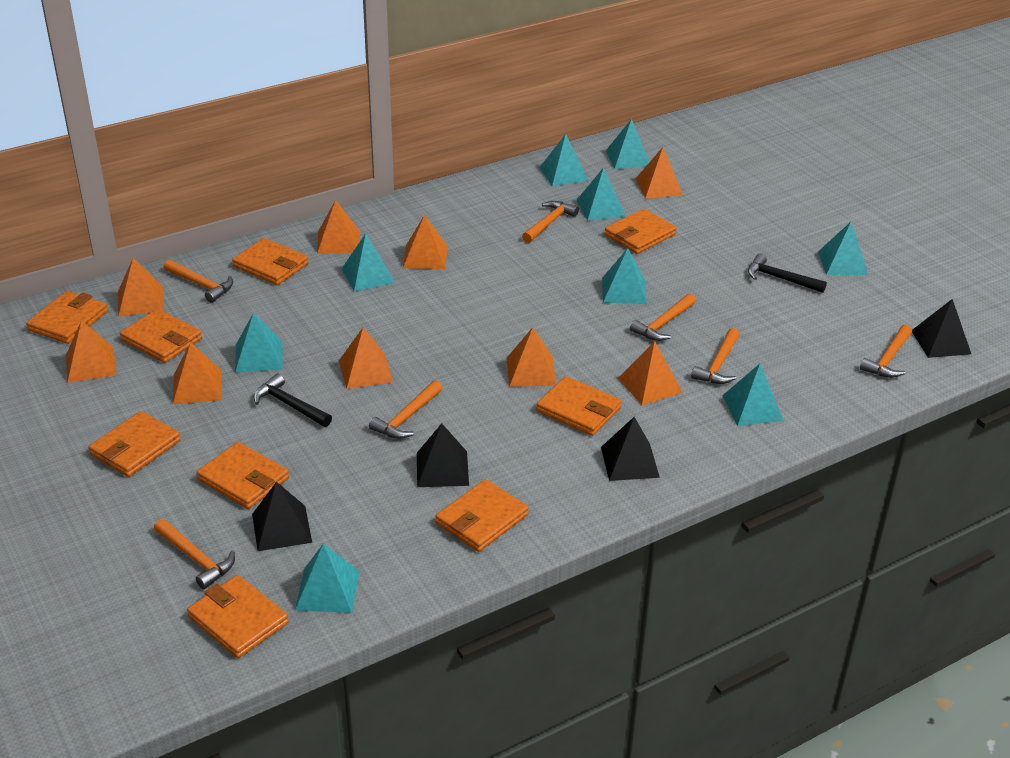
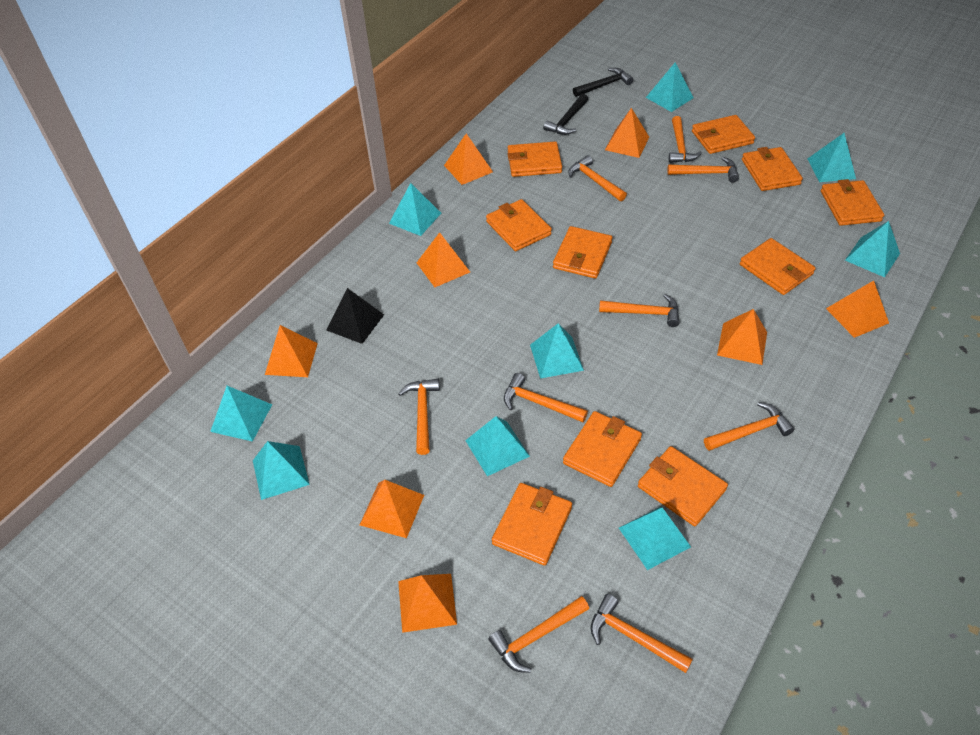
black pyramid: [252,482,312,551] [417,423,469,487] [601,417,660,481] [912,299,971,358] = 4 -> [326,288,384,344] = 1
orange hammer: [154,519,235,589] [163,259,233,303] [369,380,443,439] [522,201,579,243] [630,293,696,341] [691,328,740,384] [860,325,912,378] = 7 -> [398,379,440,455] [488,596,589,673] [504,373,588,422] [568,155,627,201] [590,594,693,673] [599,294,679,327] [667,157,739,182] [669,116,702,163] [704,402,794,451] = 9
orange pyramid: [66,320,116,383] [118,258,164,316] [173,342,222,404] [317,200,359,254] [339,327,393,389] [403,215,448,269] [507,327,556,387] [618,341,683,405] [636,147,683,199] = 9 -> [265,325,318,377] [360,480,424,538] [398,574,457,633] [417,232,470,287] [444,133,493,185] [605,108,649,158] [717,309,767,365] [826,280,889,338] = 8
orange wallet: [26,291,108,344] [89,411,181,477] [120,309,202,363] [187,575,289,658] [197,442,289,509] [232,238,309,285] [435,479,529,552] [536,376,621,436] [605,209,677,254] = 9 -> [486,199,552,251] [492,483,572,566] [508,141,562,177] [553,226,612,279] [563,411,642,487] [638,446,728,526] [692,115,755,154] [740,238,816,295] [742,147,803,191] [821,179,884,226] = 10

